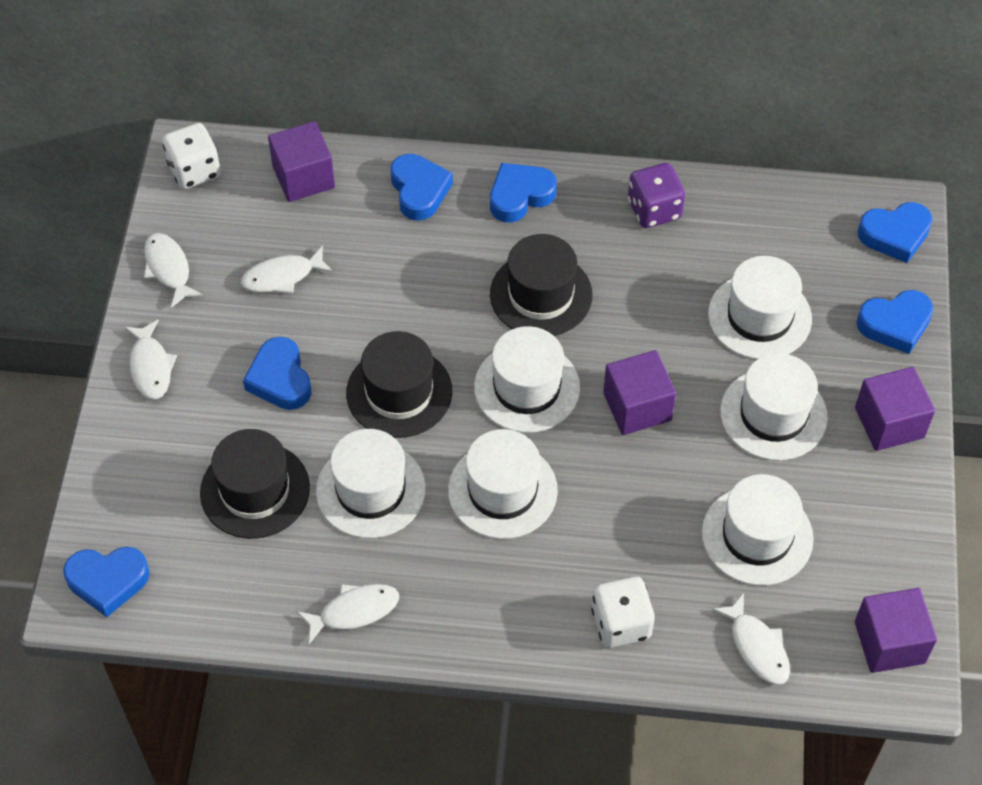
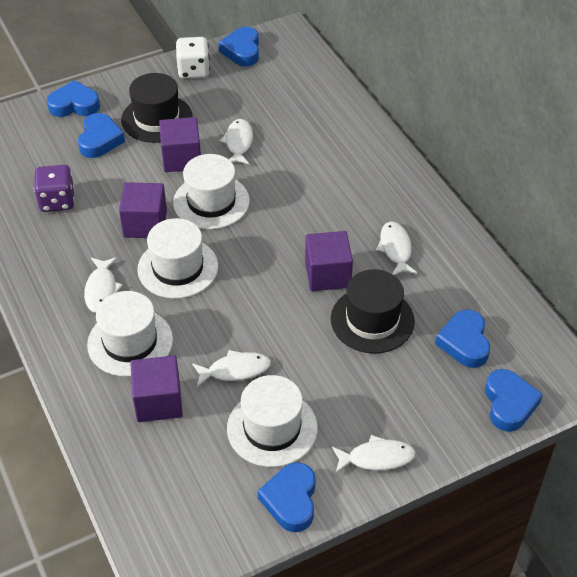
black hat: [200,429,310,539] [346,331,452,438] [490,234,593,336] = 3 -> [121,73,193,143] [331,269,415,354] = 2
white dice: [162,123,221,189] [591,577,655,648] = 2 -> [176,37,210,79] = 1
white hat: [316,429,426,538] [448,429,558,539] [474,326,580,433] [702,474,814,586] [708,256,812,359] [720,353,828,461] = 6 -> [87,291,173,377] [137,218,218,299] [173,154,250,230] [227,375,318,467] = 4

